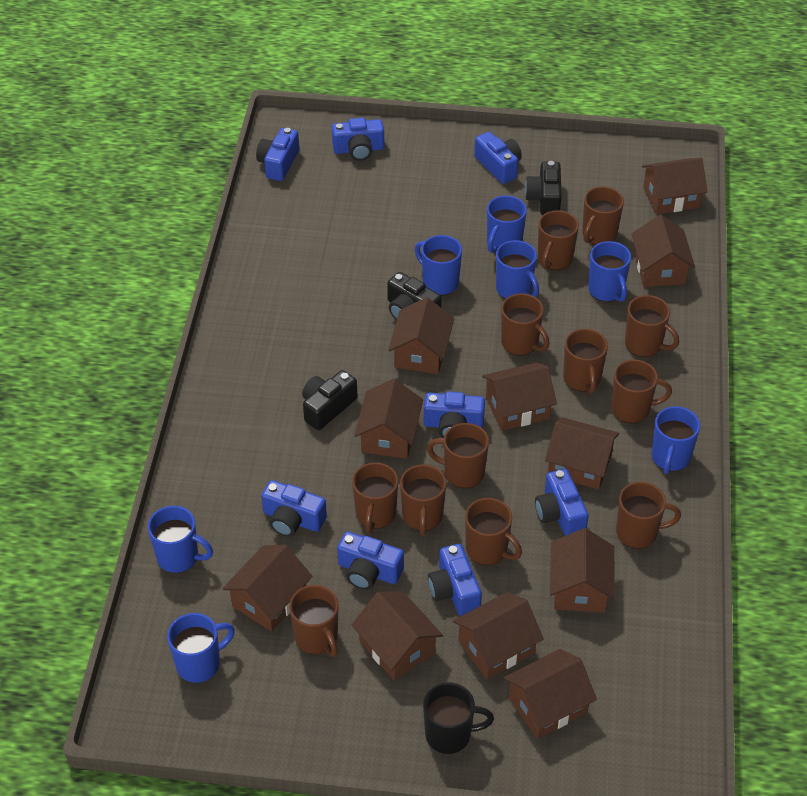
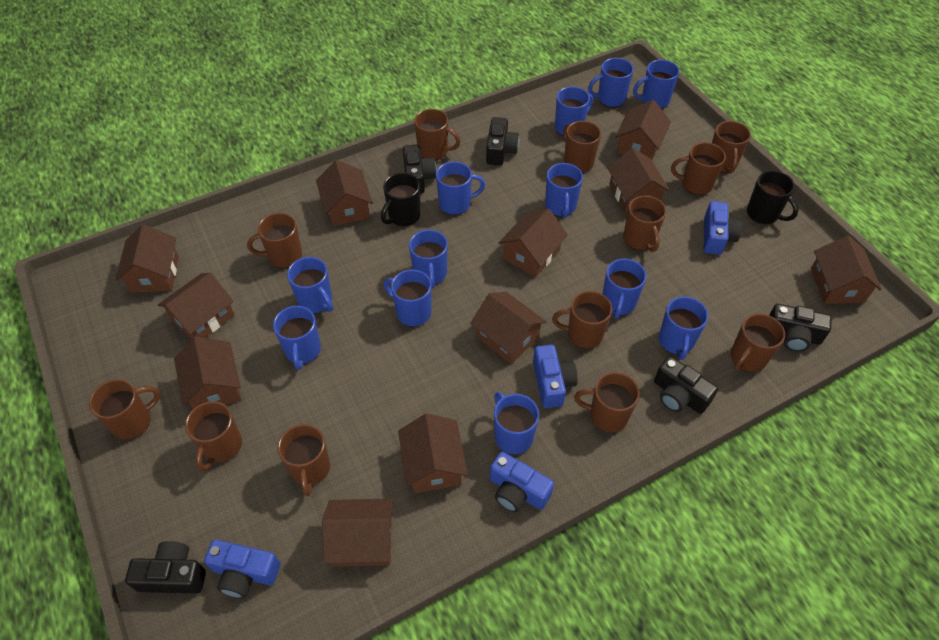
black camera: [302,370,357,430] [387,272,442,320] [525,161,562,215] = 3 -> [125,541,206,594] [403,145,437,194] [486,117,519,165] [654,356,718,414] [769,304,831,352] = 5
black mug: [423,682,494,754] = 1 -> [381,173,420,227] [747,170,798,224] = 2
blue camera: [256,128,299,181] [261,480,327,537] [332,118,384,161] [337,531,404,590] [424,391,485,438] [428,544,482,616] [474,132,522,184] [535,469,589,536] = 8 -> [204,540,281,598] [490,452,554,513] [533,344,578,408] [704,201,742,255] = 4
blue mug: [148,506,213,573] [167,613,235,683] [415,235,462,296] [487,195,527,253] [496,240,539,299] [588,241,631,302] [651,406,700,474] = 7 -> [273,306,321,370] [287,257,333,314] [384,269,432,327] [409,230,448,289] [436,161,485,215] [494,392,539,454] [545,163,583,218] [555,86,593,136] [588,58,634,107] [603,258,647,319] [633,60,680,109] [659,297,708,360] = 12

